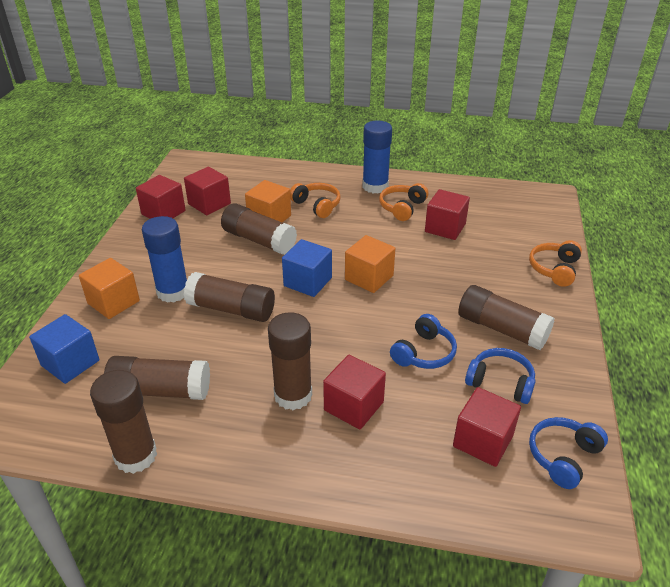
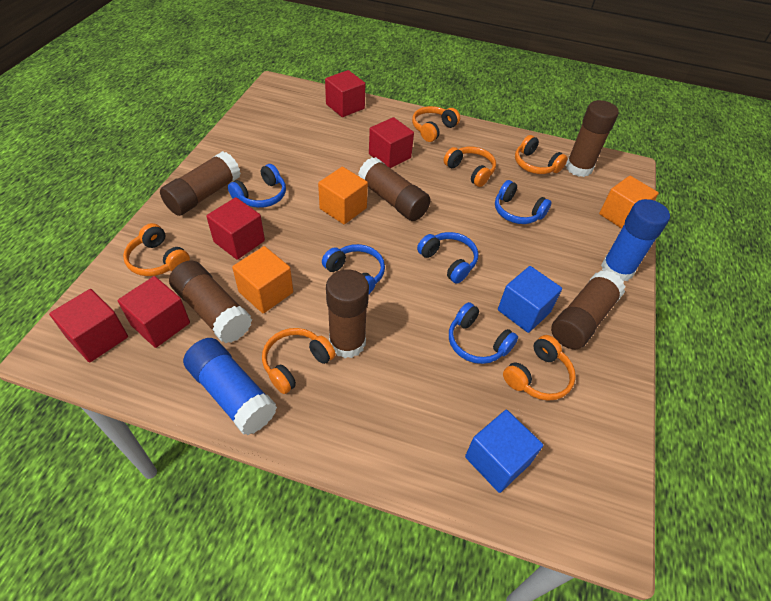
blue headphones: [390,314,457,369] [465,348,536,404] [529,417,608,489] = 3 -> [228,164,286,208] [322,244,385,294] [417,232,479,284] [449,302,518,364] [495,180,552,224] = 5
orange headphones: [290,183,341,218] [379,183,428,221] [529,240,582,287] = 3 -> [123,223,190,276] [262,328,336,394] [412,106,460,142] [444,147,496,187] [503,335,576,401] [515,135,567,174] = 6

